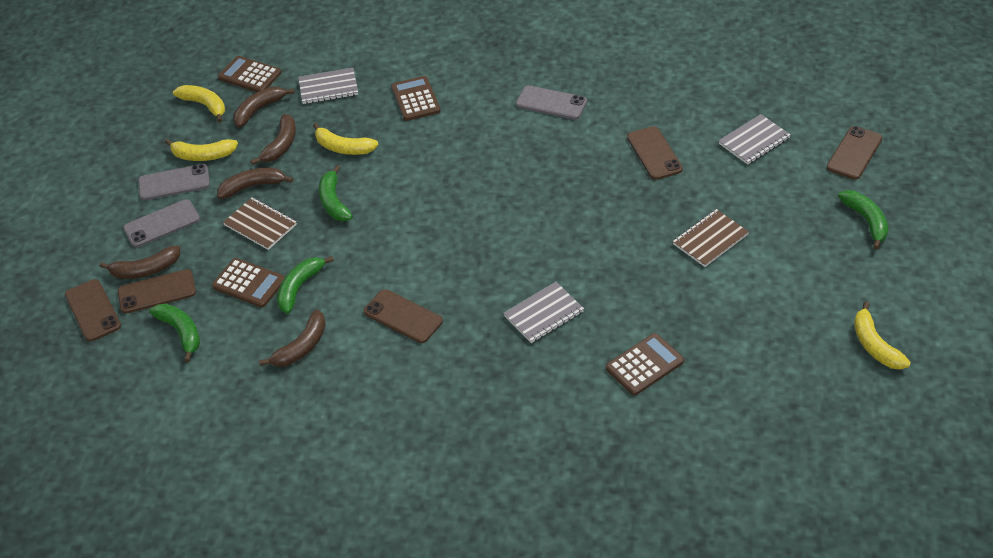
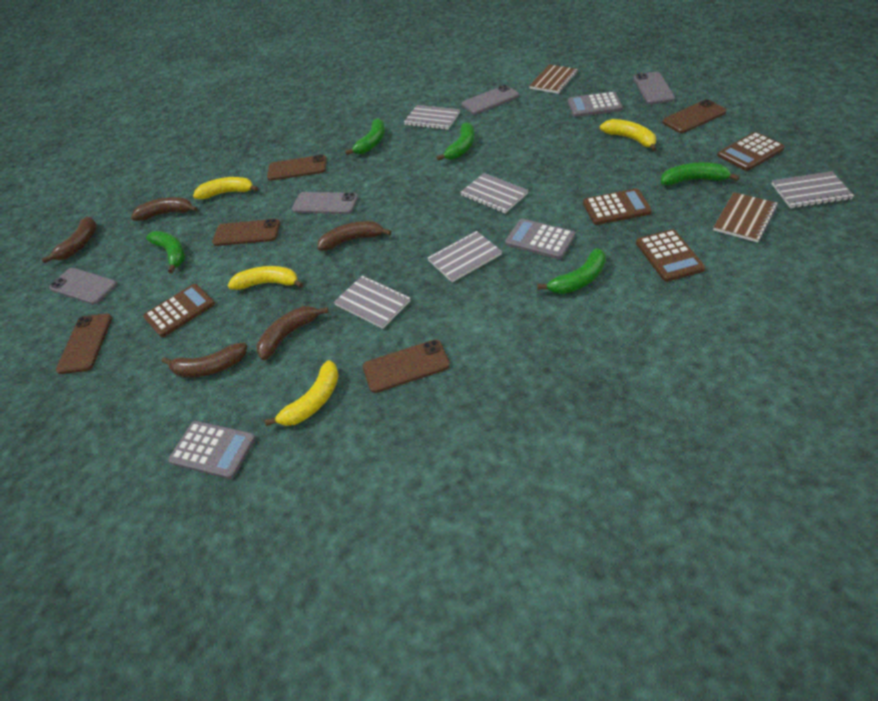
green banana: [149,304,200,362] [277,256,334,314] [319,165,353,221] [838,190,889,249] = 4 -> [146,231,185,274] [345,118,385,155] [437,122,475,161] [537,248,606,294] [661,162,740,186] = 5
grey calculator: none = 0 -> [168,421,256,479] [505,219,575,259] [568,92,622,117] = 3
grey notebook: [298,68,358,104] [504,282,584,343] [719,114,791,165] = 3 -> [334,276,411,329] [404,105,460,130] [428,231,502,282] [460,173,529,213] [772,171,854,208] = 5
grey phone: [123,199,200,247] [138,164,210,200] [516,85,587,120] = 3 -> [49,268,117,305] [292,192,358,214] [462,85,519,114] [633,72,675,104] = 4

